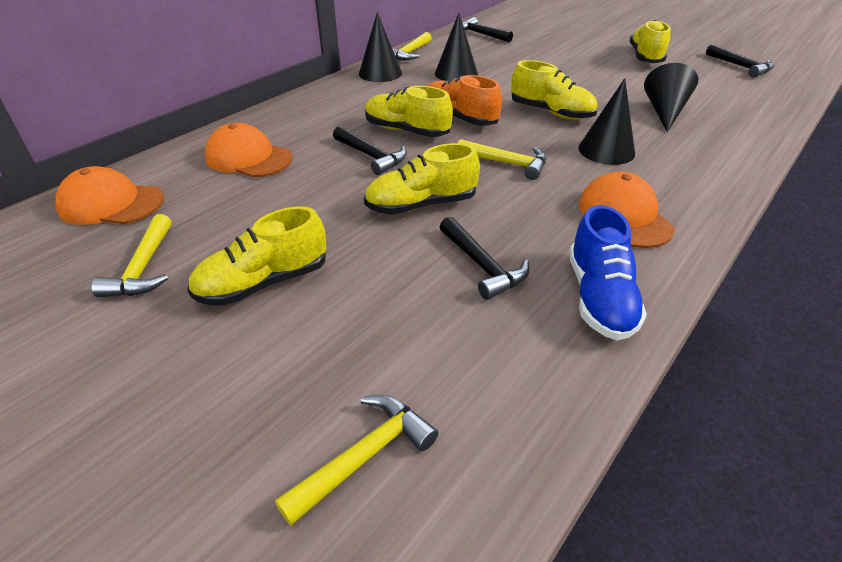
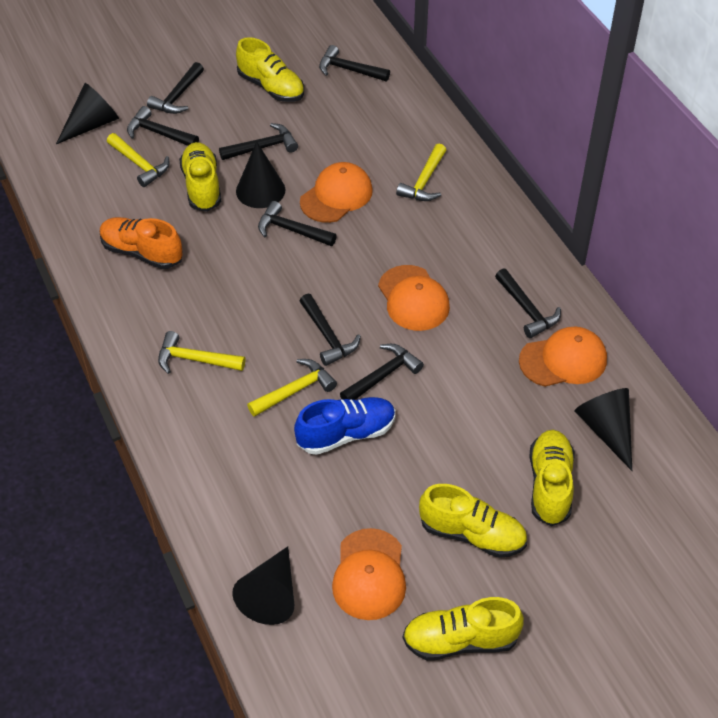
black hammer: [333,126,407,175] [440,217,529,300] [462,17,513,42] [706,44,774,78] = 4 -> [127,106,199,146] [147,62,204,114] [219,123,298,160] [258,201,337,246] [300,294,361,366] [319,45,390,81] [340,344,424,400] [495,268,561,338] = 8
orange cap: [55,166,164,225] [205,123,293,177] [579,172,674,248] = 3 -> [300,162,373,223] [332,528,406,620] [378,265,450,331] [519,327,607,387] = 4

